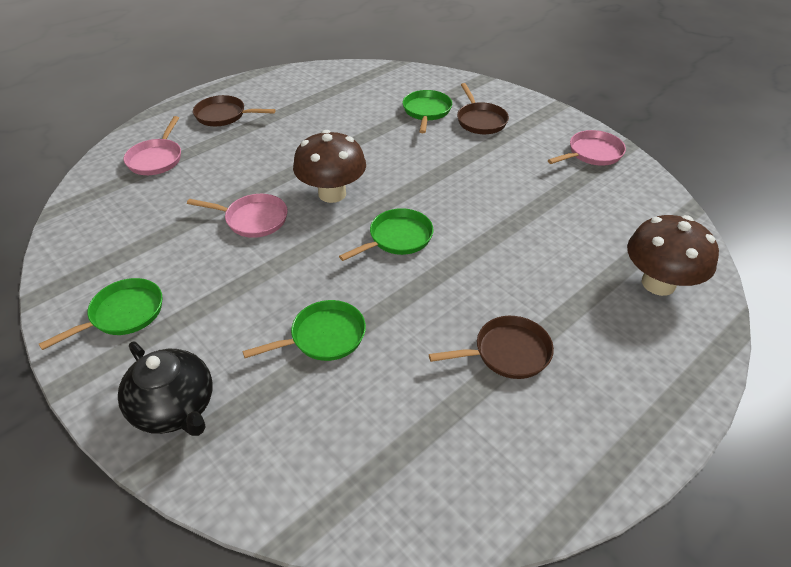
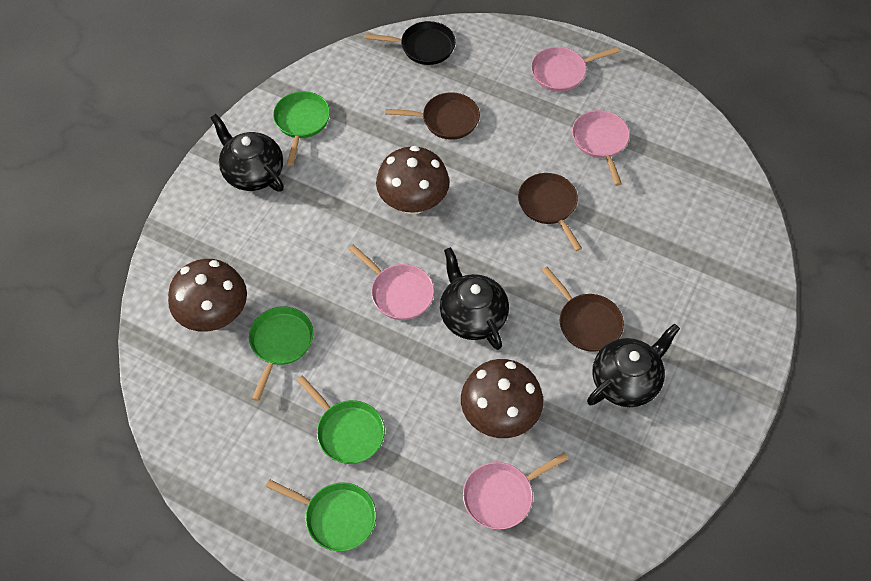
black pan: none = 0 -> [365,21,456,65] = 1
black teapot: [118,342,213,436] = 1 -> [210,114,284,192] [440,247,509,350] [587,324,680,407] = 3
brown mushroom: [293,130,366,203] [627,215,719,296] = 2 -> [168,259,247,332] [376,146,449,214] [461,359,543,438] = 3
pink pan: [124,116,181,175] [187,194,288,238] [548,130,626,166] = 3 -> [349,245,434,320] [463,452,569,530] [531,47,619,92] [572,110,630,186] = 4

